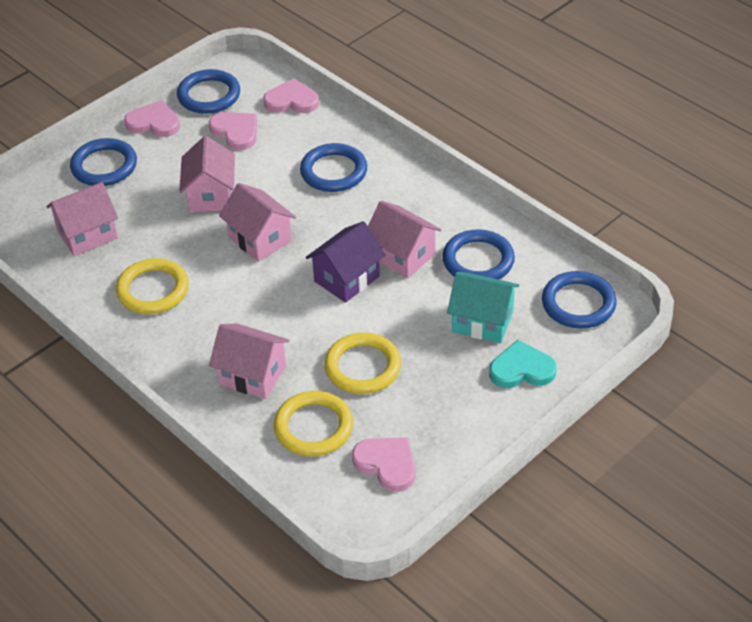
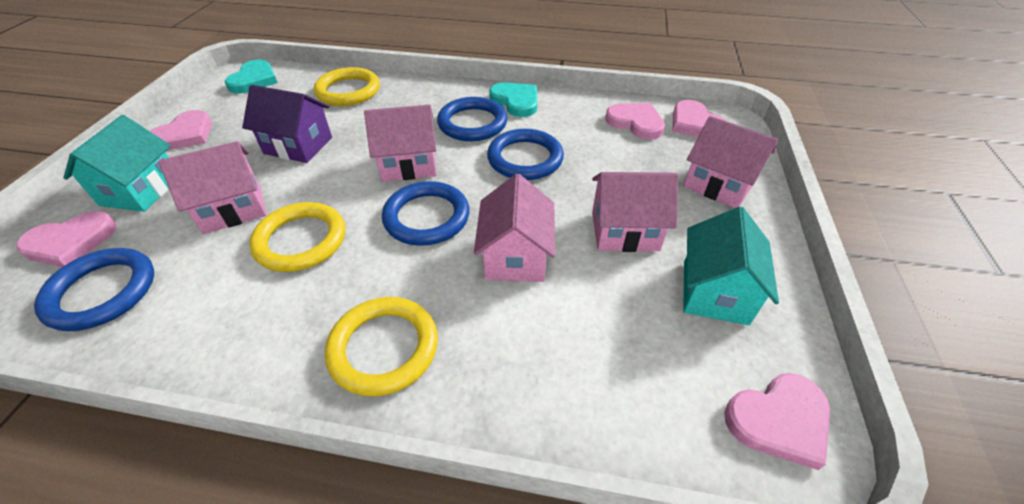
blue ring: [70,138,137,186] [177,69,240,114] [300,143,367,192] [442,229,515,280] [542,271,617,329] = 5 -> [34,248,154,331] [382,181,469,246] [437,97,507,141] [487,129,564,180] = 4
pink heart: [124,100,180,137] [209,112,257,150] [263,78,319,113] [352,438,415,492] = 4 -> [16,211,117,267] [150,110,212,151] [605,103,665,140] [673,100,726,137] [724,373,830,470] = 5
turquoise heart: [489,340,557,388] = 1 -> [225,60,278,93] [489,82,537,117] = 2
turquoise house: [447,272,520,343] = 1 -> [63,115,171,212] [683,207,779,325] = 2

